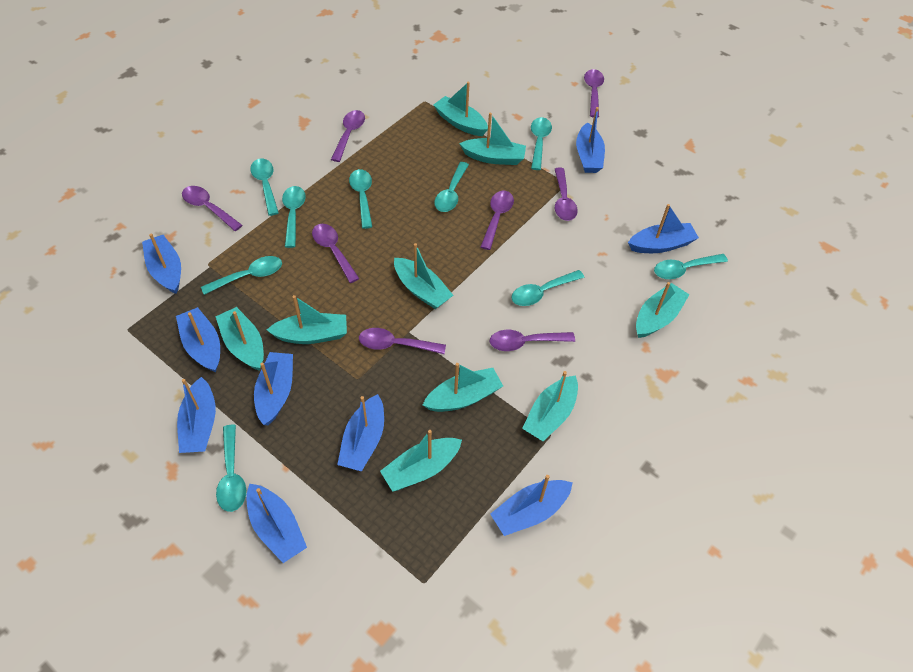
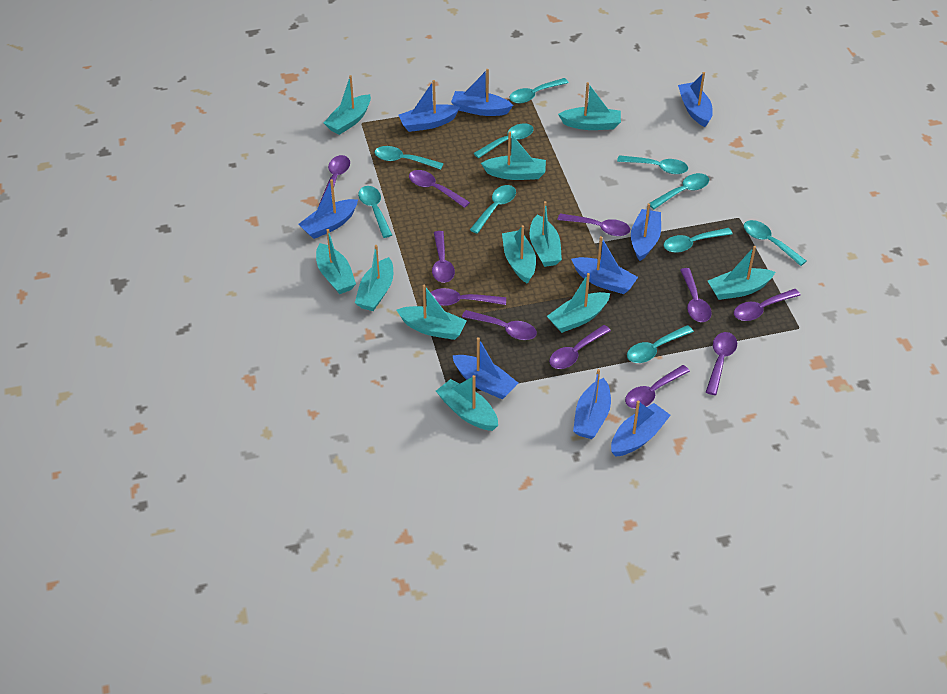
purple spoon: [182,186,242,231] [312,224,359,283] [331,110,365,162] [359,328,446,354] [480,191,514,250] [490,330,575,351] [555,168,578,221] [584,69,604,117] = 8 -> [319,155,350,205] [409,170,470,208] [431,288,506,306] [432,231,455,283] [462,310,537,340] [549,325,611,369] [557,213,630,236] [625,365,690,409] [680,268,712,322] [706,332,737,395] [734,289,801,321] = 11
turquoise boat: [215,307,264,371] [267,295,347,344] [380,430,462,492] [394,243,453,309] [423,363,503,412] [434,82,488,136] [459,113,526,165] [522,371,578,441] [636,282,690,338] = 9 -> [316,229,356,294] [324,75,371,135] [355,245,393,311] [397,285,467,340] [436,375,498,431] [481,131,546,180] [502,225,536,284] [529,201,562,267] [547,273,610,333] [558,82,621,130] [708,246,775,300] = 11
turquoise spoon: [201,256,282,295] [216,424,246,512] [250,159,279,216] [282,186,306,248] [349,169,372,229] [434,162,469,212] [511,270,585,306] [531,117,552,170] [654,254,728,279] = 9 -> [358,186,392,238] [374,146,444,170] [470,185,516,234] [473,123,533,158] [509,78,569,103] [617,155,688,174] [627,325,694,363] [650,173,709,209] [663,228,733,253] [744,220,806,266] = 10

